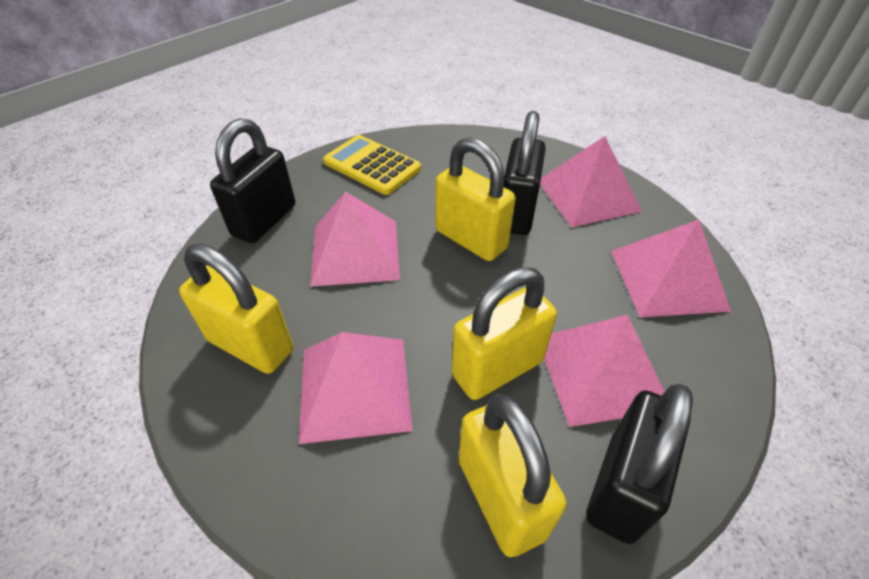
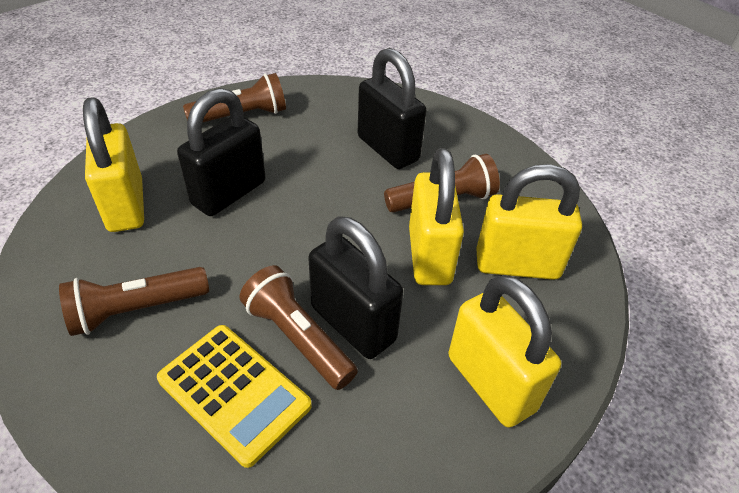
brown flashlight: none = 0 -> [59,267,209,336] [183,73,286,122] [240,265,358,390] [384,154,500,213] = 4
pink pyramid: [299,332,413,444] [310,192,400,287] [540,136,642,227] [544,315,665,427] [611,220,731,317] = 5 -> none = 0

